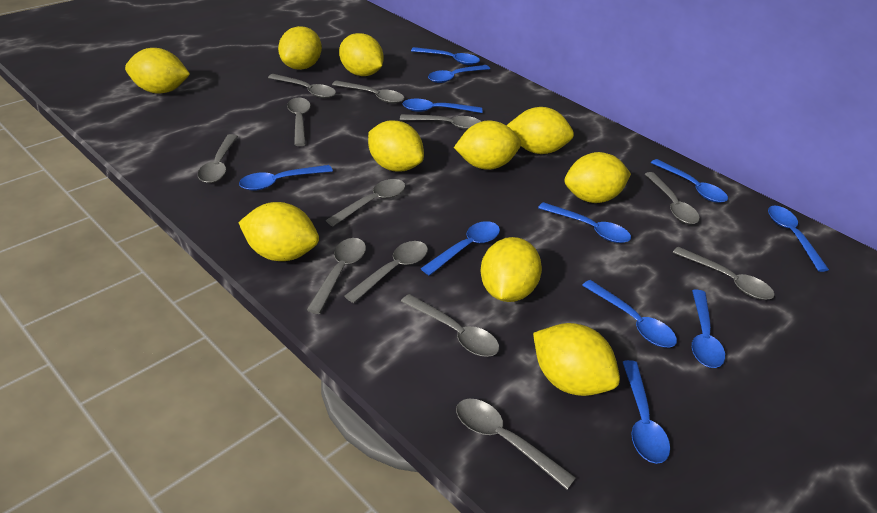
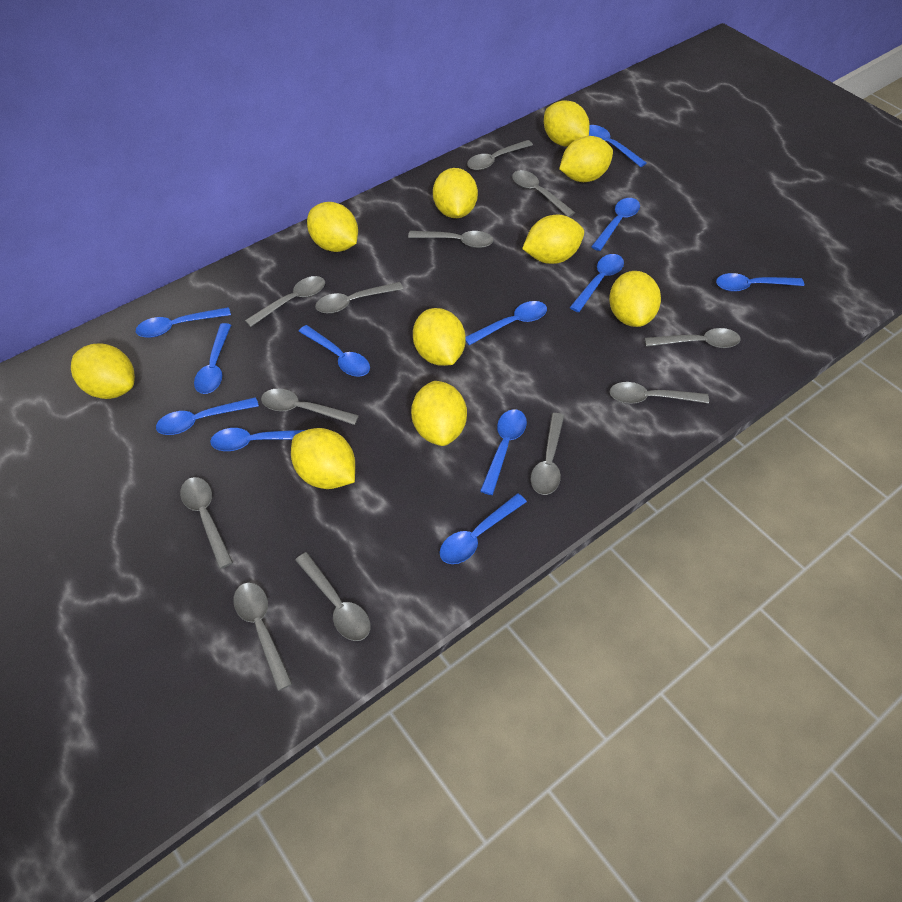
blue spoon: [239,165,333,190] [403,99,482,113] [411,47,480,65] [421,221,500,275] [428,65,490,83] [538,202,631,243] [582,280,677,347] [623,360,670,464] [651,159,728,203] [692,290,725,368] [768,205,829,272] = 11 -> [136,307,231,338] [156,397,259,435] [194,323,231,394] [210,428,305,451] [298,325,370,377] [440,493,527,564] [466,301,547,345] [480,409,527,495] [570,254,624,312] [589,125,646,167] [591,198,640,251] [716,273,804,292] = 12

